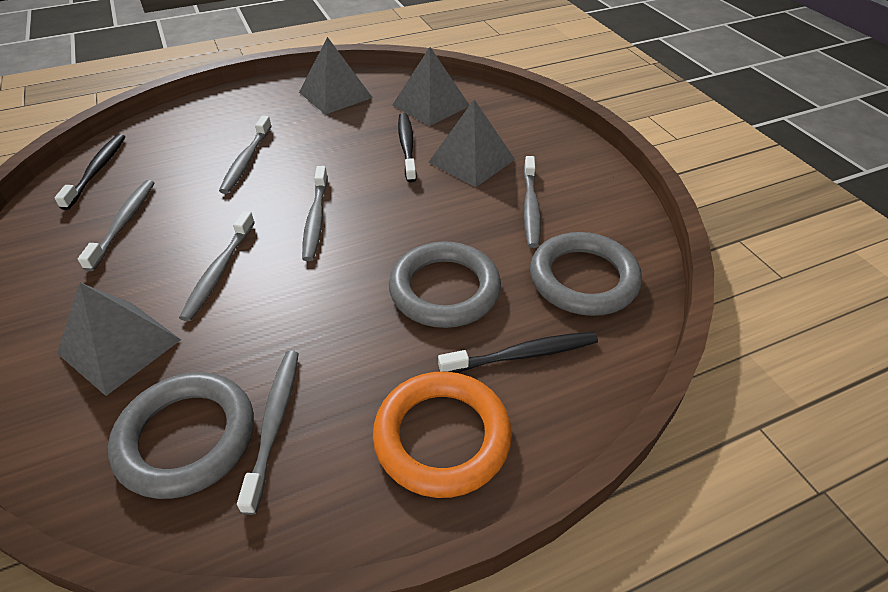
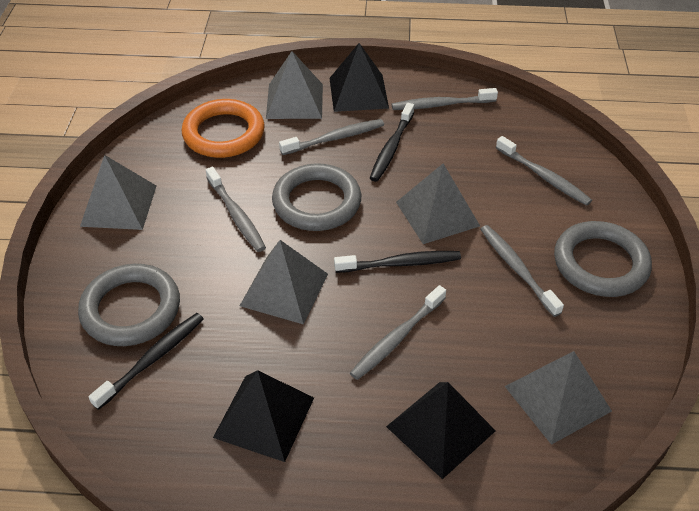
black pyramid: none = 0 -> [213,370,314,462] [329,43,389,112] [386,382,496,479] = 3
grey pyramid: [57,283,181,396] [299,37,373,115] [393,47,470,126] [428,99,515,187] = 4 -> [80,155,156,230] [240,240,328,325] [266,51,323,119] [396,164,480,244] [505,351,612,445] = 5

